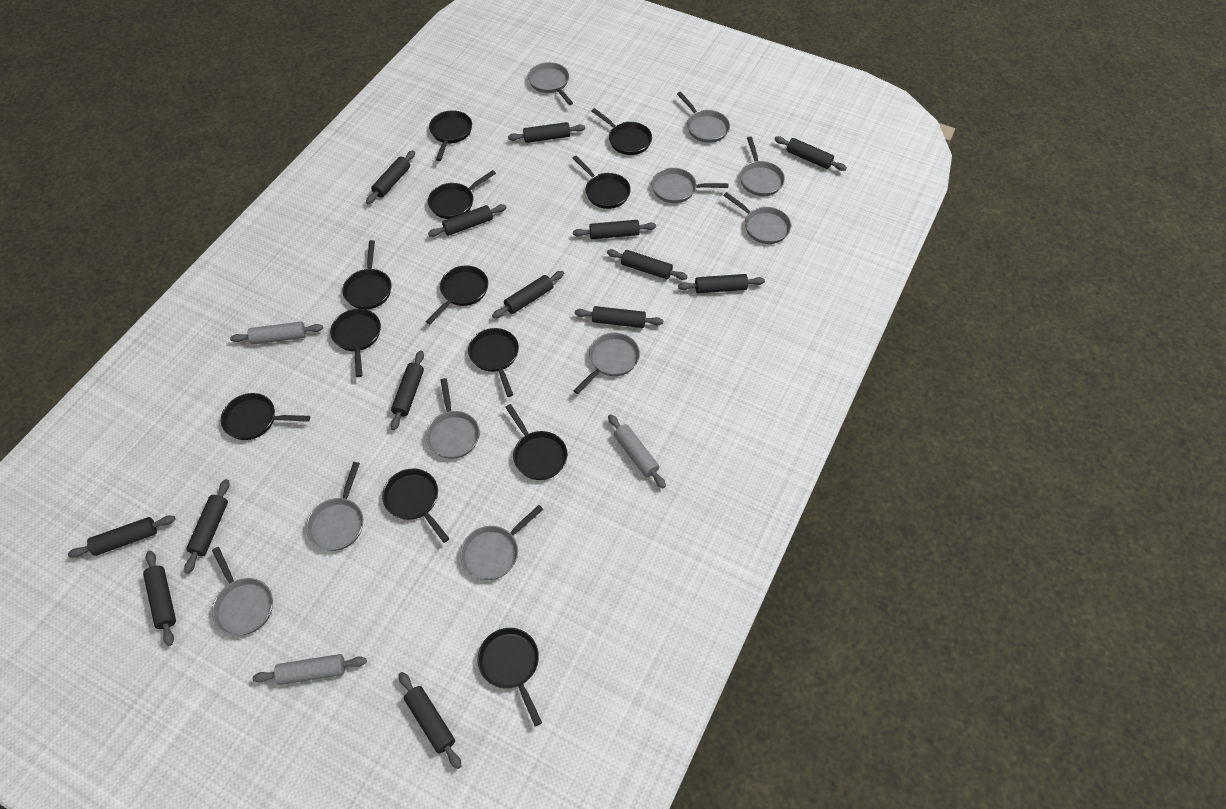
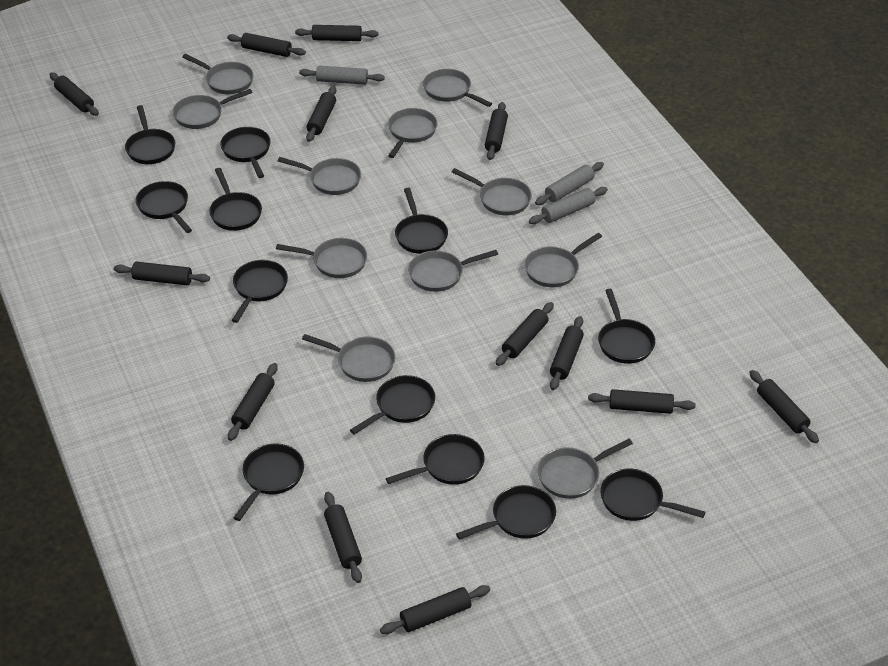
black rolling pin: [68,515,176,558] [143,551,176,646] [184,479,230,574] [366,150,415,204] [391,350,424,430] [398,672,461,769] [428,204,506,237] [492,271,564,318] [508,122,585,143] [573,220,656,239] [575,306,663,328] [607,249,688,280] [678,274,765,293] [774,136,847,171] = 14 -> [49,73,99,116] [114,262,210,285] [227,33,306,57] [228,363,278,441] [295,25,378,41] [306,86,336,142] [324,492,362,583] [380,585,490,634] [485,102,508,160] [496,302,554,366] [550,316,584,390] [588,389,695,414] [749,370,819,443] = 13
grey pan: [212,547,273,636] [306,462,363,551] [426,378,480,459] [460,505,544,580] [528,62,573,105] [573,333,640,394] [652,168,729,203] [677,92,730,143] [723,192,791,244] [740,137,785,196] = 10 -> [173,89,253,129] [182,54,254,94] [276,238,367,278] [278,157,361,195] [302,334,395,382] [388,108,437,158] [408,250,498,292] [423,69,492,107] [452,168,532,216] [524,233,602,287] [538,439,633,499] = 11

